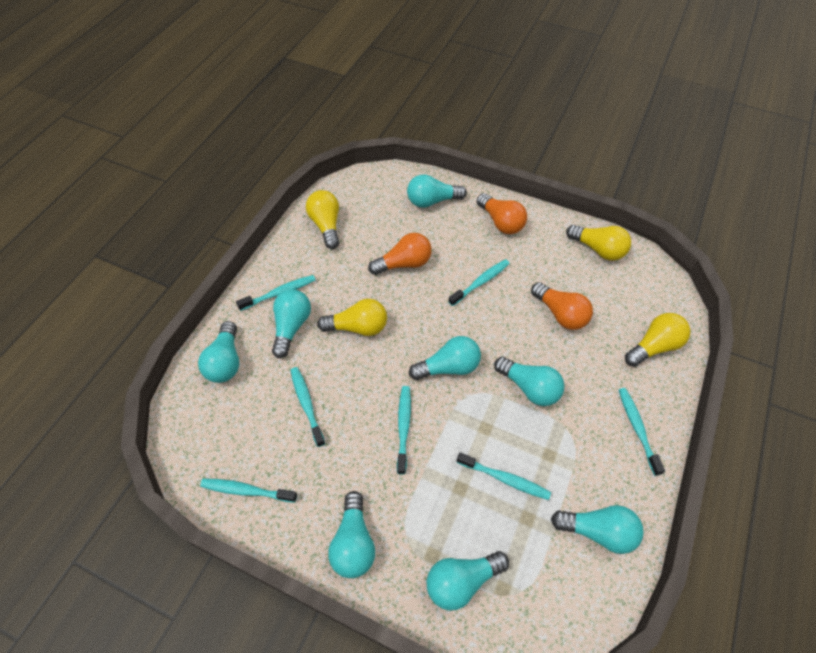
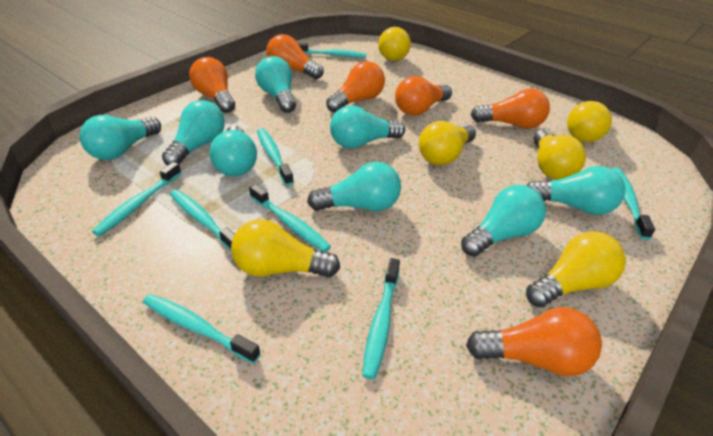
orange light bulb: [368,233,432,275] [477,193,527,234] [531,282,593,330] = 3 -> [189,57,235,113] [266,34,324,79] [326,61,385,112] [395,76,452,116] [466,307,602,376] [471,88,550,129] = 6
turquoise toothbrush: [200,478,297,503] [236,275,315,311] [290,367,325,447] [397,386,411,475] [448,259,510,306] [456,452,551,500] [619,388,665,476] = 7 -> [92,162,181,236] [143,294,261,364] [170,190,235,250] [249,184,331,252] [257,128,294,186] [298,43,366,58] [362,258,400,379] [613,168,655,240] = 8
yellow light bulb: [306,190,339,249] [317,299,387,336] [566,225,631,261] [625,313,691,367] = 4 -> [231,219,340,277] [378,27,411,61] [419,121,476,165] [526,231,626,307] [534,130,586,180] [567,101,612,142] = 6

